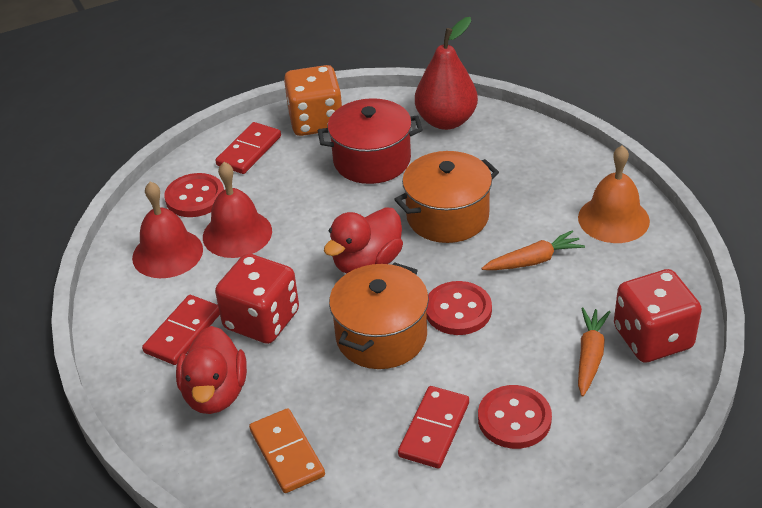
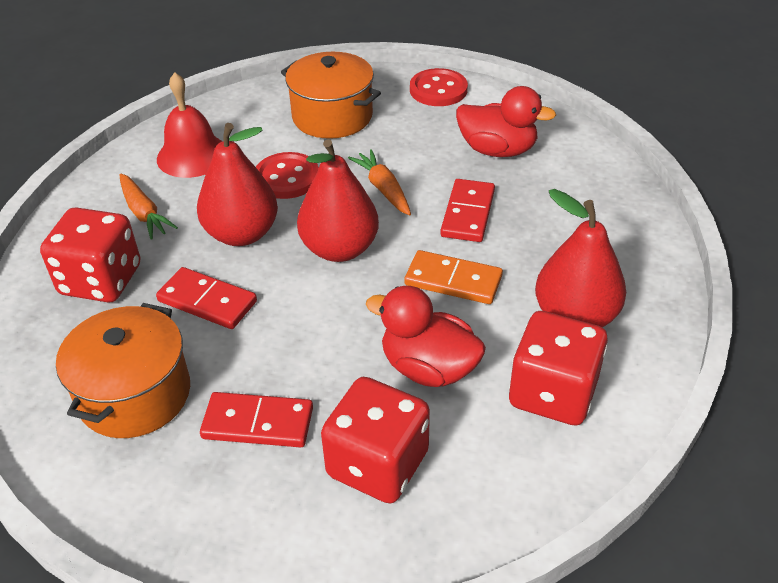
orange bell: [578,145,650,243] = 1 -> none = 0
orange dice: [284,65,342,136] = 1 -> none = 0
red bell: [132,182,203,278] [203,162,272,258] = 2 -> [157,72,223,178] = 1
red button: [164,173,224,217] [426,281,492,335] [478,385,552,449] = 3 -> [256,152,319,199] [410,68,468,106] = 2
red dice: [215,253,299,344] [614,269,702,363] = 2 -> [40,207,140,302] [321,377,430,503] [509,311,608,426] = 3
red pear: [415,17,478,130] = 1 -> [197,123,278,246] [297,139,379,262] [535,189,626,327] = 3
red pot: [318,98,423,184] = 1 -> none = 0

